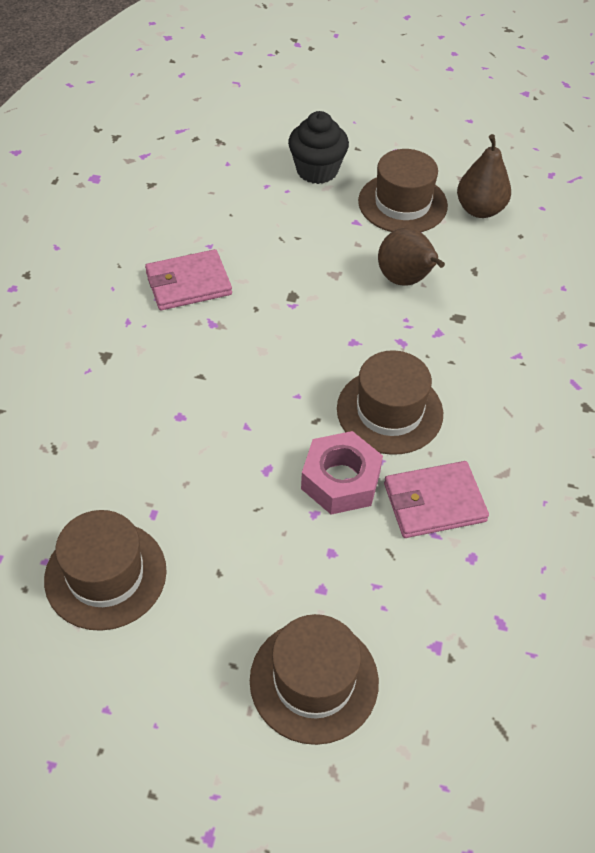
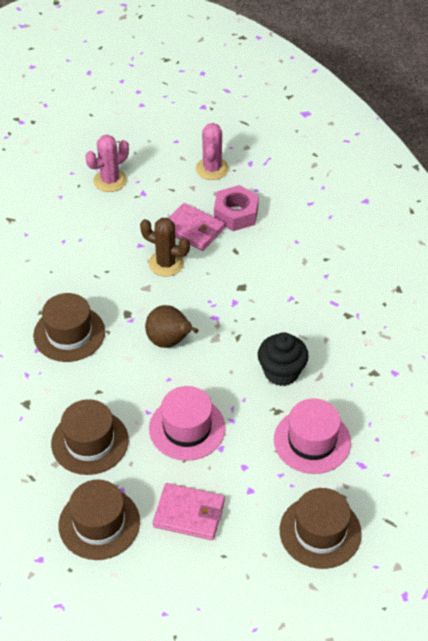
brown cactus: none = 0 -> [140,218,190,277] = 1
brown pear: [378,228,445,286] [457,134,511,218] = 2 -> [145,305,198,348] = 1
pink cactus: none = 0 -> [86,135,129,192] [196,123,229,180] = 2
pink hat: none = 0 -> [149,386,226,461] [274,398,351,474] = 2

